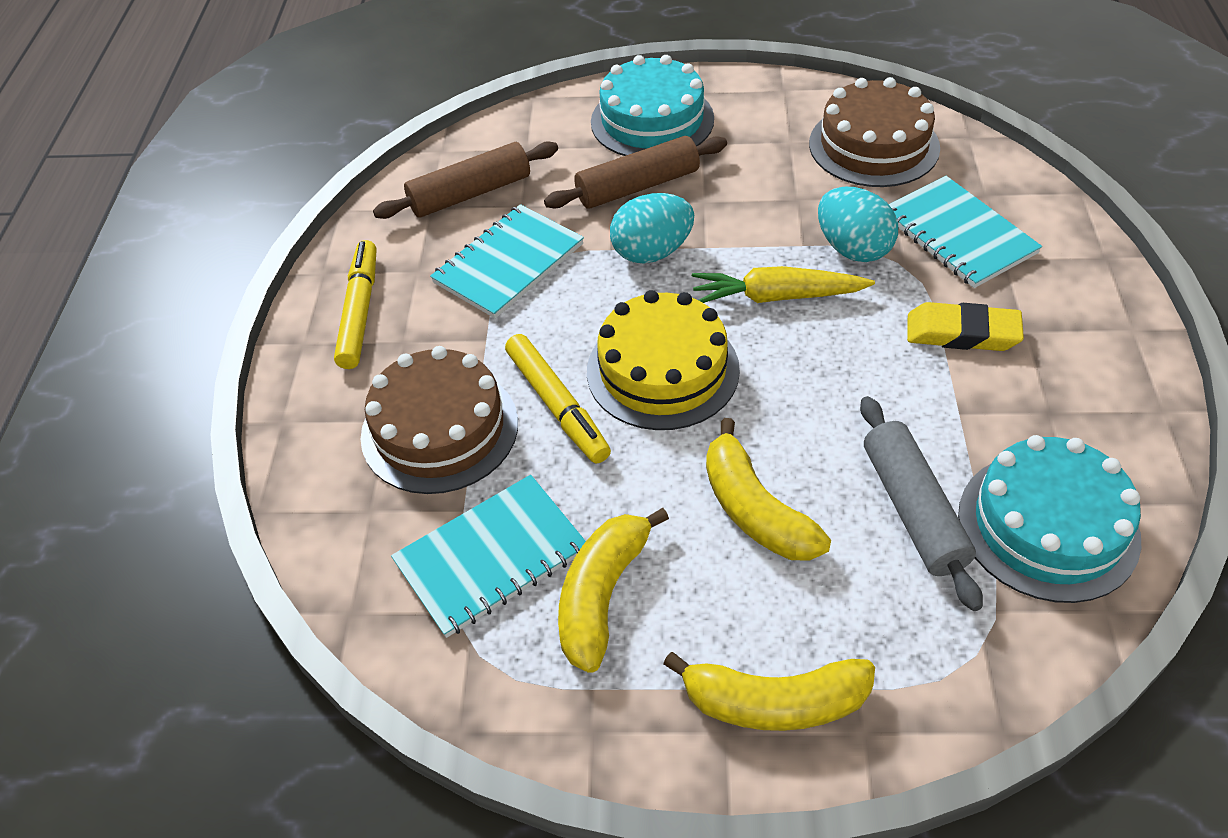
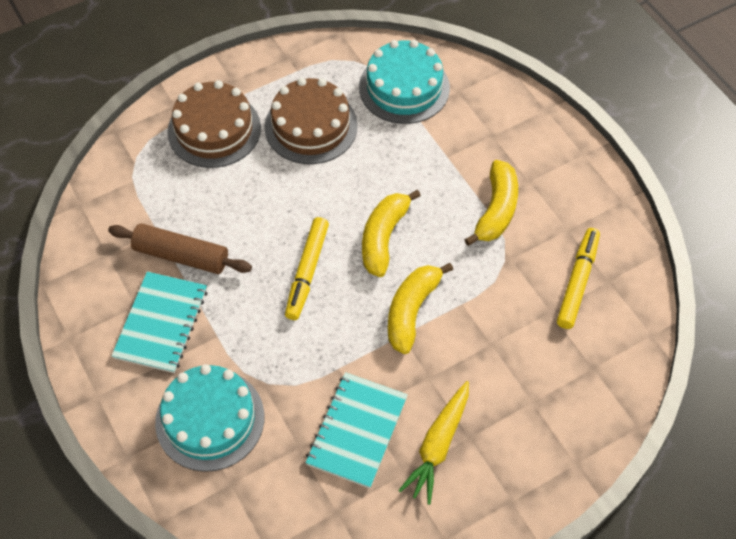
brown rolling pin: [373,141,558,219] [544,136,727,209] = 2 -> [108,223,252,274] = 1
grey rolling pin: [860,396,983,611] = 1 -> none = 0
turquoise egg: [610,193,694,263] [818,187,898,262] = 2 -> none = 0
turquoise notebook: [391,475,586,638] [430,204,584,319] [889,176,1042,288] = 3 -> [112,271,207,373] [305,372,408,488] = 2
yellow cake: [587,290,740,430] = 1 -> none = 0
yellow eraser: [907,302,1024,351] = 1 -> none = 0

